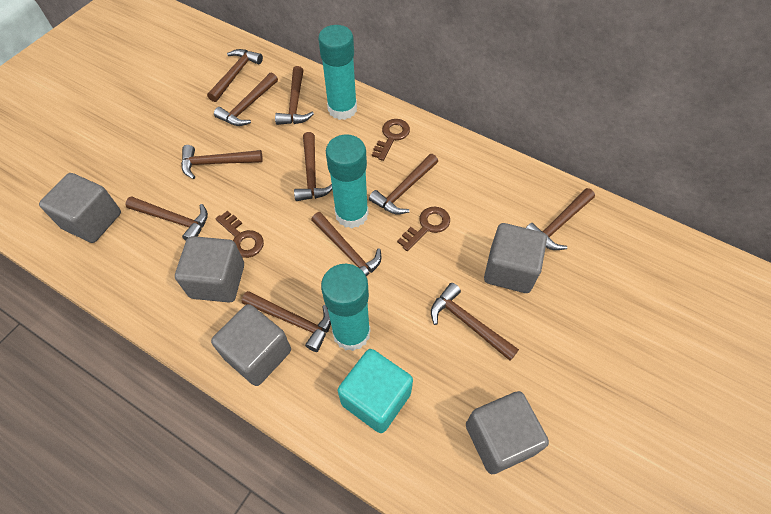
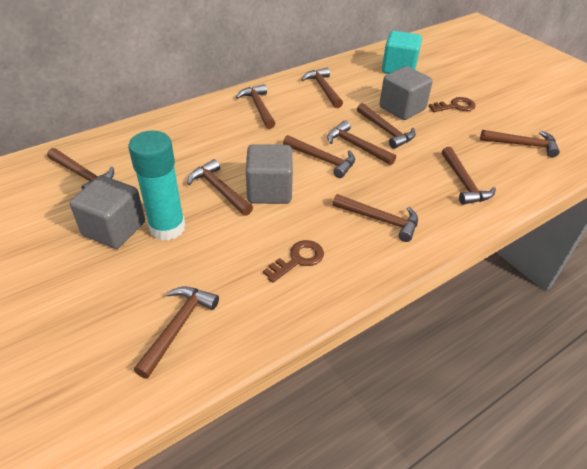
brown key: [215,211,264,258] [372,119,410,161] [397,206,450,251] = 3 -> [263,240,324,283] [429,97,476,112] = 2
grey cube: [39,173,121,243] [175,236,244,303] [211,304,291,386] [466,391,549,474] [484,223,547,293] = 5 -> [70,176,145,249] [246,144,293,204] [379,66,433,120] = 3
turquoise glue stick: [318,25,357,120] [321,264,371,351] [326,134,369,228] = 3 -> [128,131,185,240] = 1

